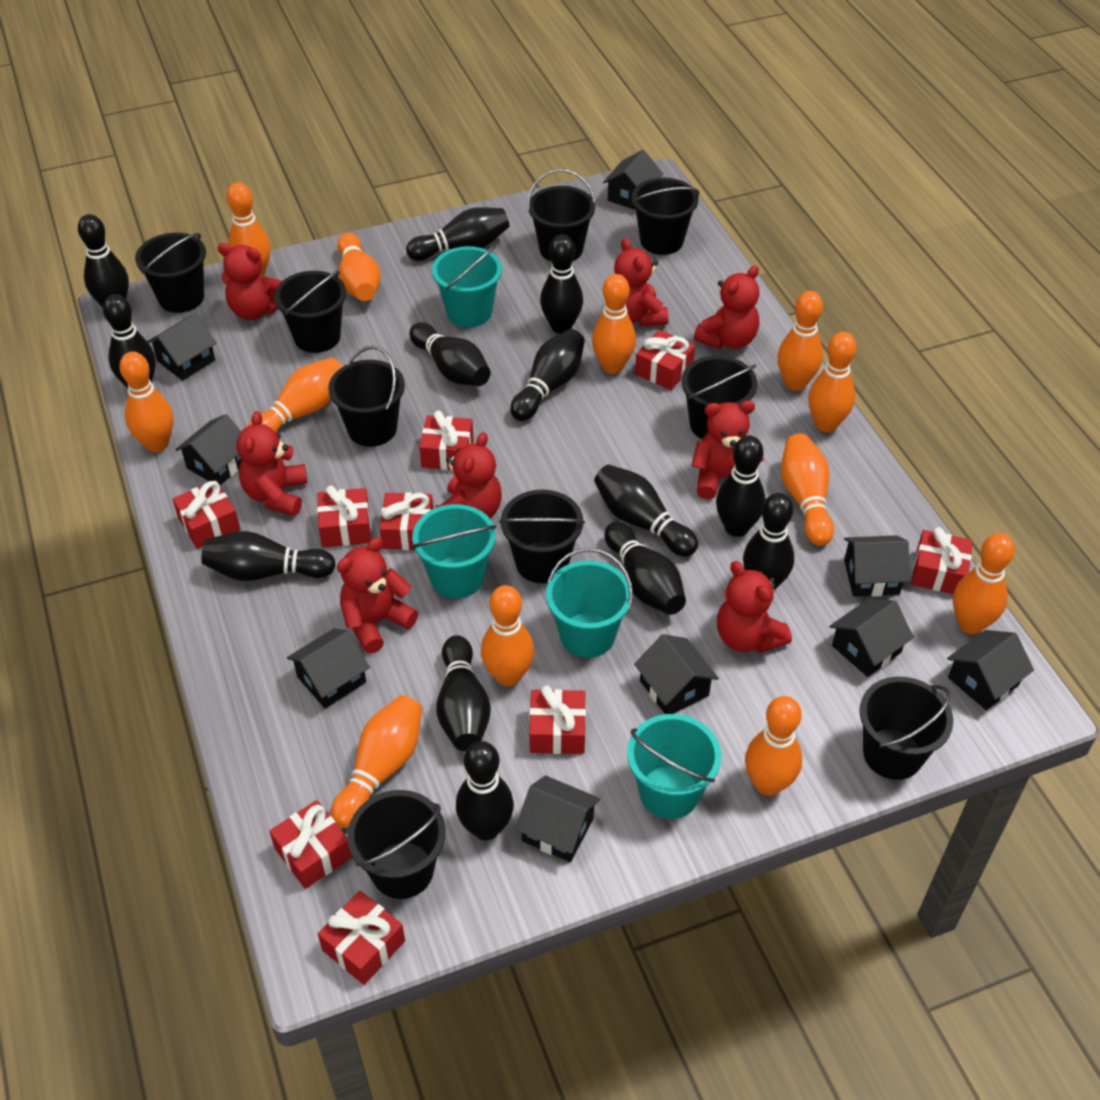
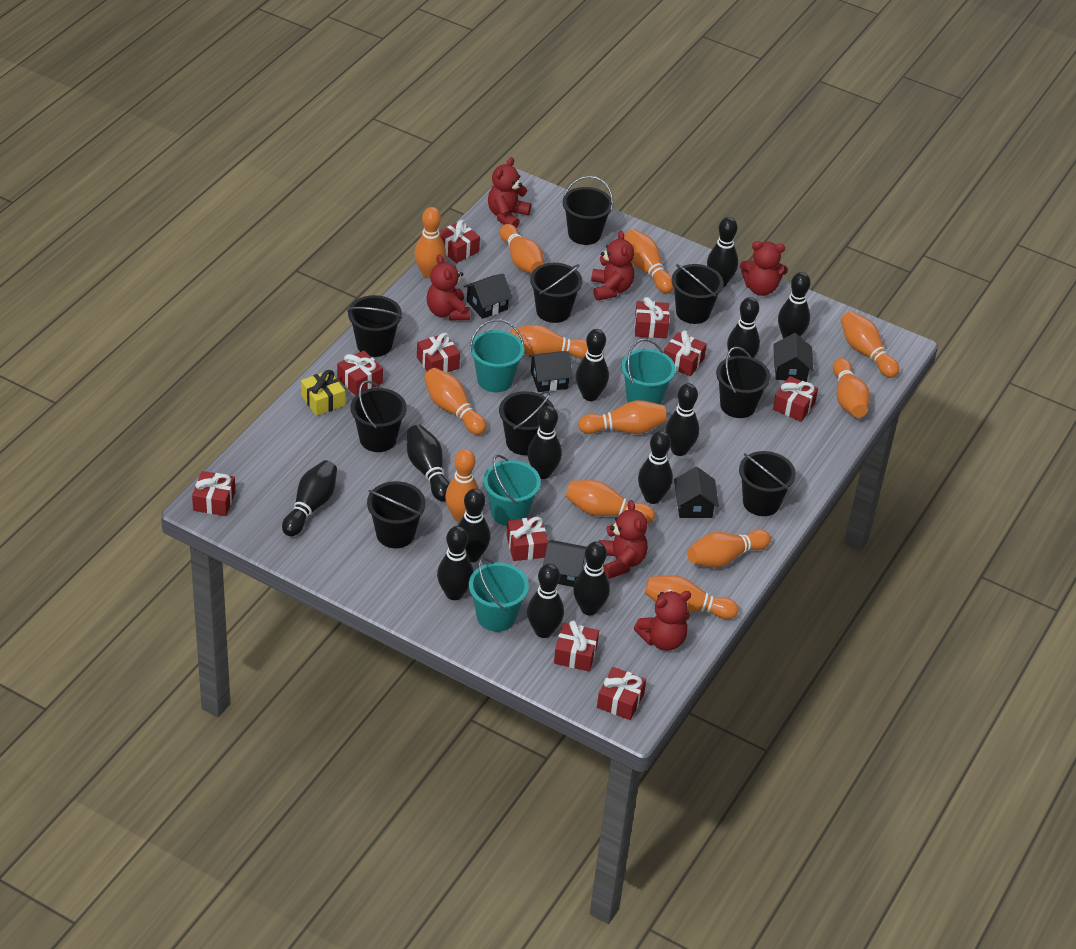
black house: [147,313,217,381] [175,414,242,485] [287,628,370,709] [515,775,600,862] [603,150,663,210] [634,634,719,714] [829,599,914,677] [844,535,910,597] [947,630,1034,710] = 9 -> [464,274,513,319] [529,351,573,392] [543,540,587,587] [674,467,719,518] [773,333,813,382] = 5
red gift: [173,480,240,549] [269,800,352,889] [317,485,371,547] [318,890,405,985] [380,492,433,550] [419,410,474,470] [529,685,586,754] [635,330,695,390] [911,527,973,594] = 9 -> [192,471,235,516] [337,351,383,396] [417,333,460,373] [439,220,480,263] [506,517,548,561] [554,620,599,671] [597,667,646,720] [635,297,669,339] [664,330,707,376] [773,376,818,422] = 10
red teddy bear: [217,243,282,320] [236,411,307,516] [337,537,418,654] [435,432,502,518] [614,238,668,327] [691,400,764,499] [694,265,760,349] [717,561,792,653] = 8 -> [426,254,470,321] [488,157,531,228] [591,231,634,301] [599,500,648,579] [634,591,691,651] [740,241,788,296] = 6
yellow gift: none = 0 -> [301,370,345,416] = 1

